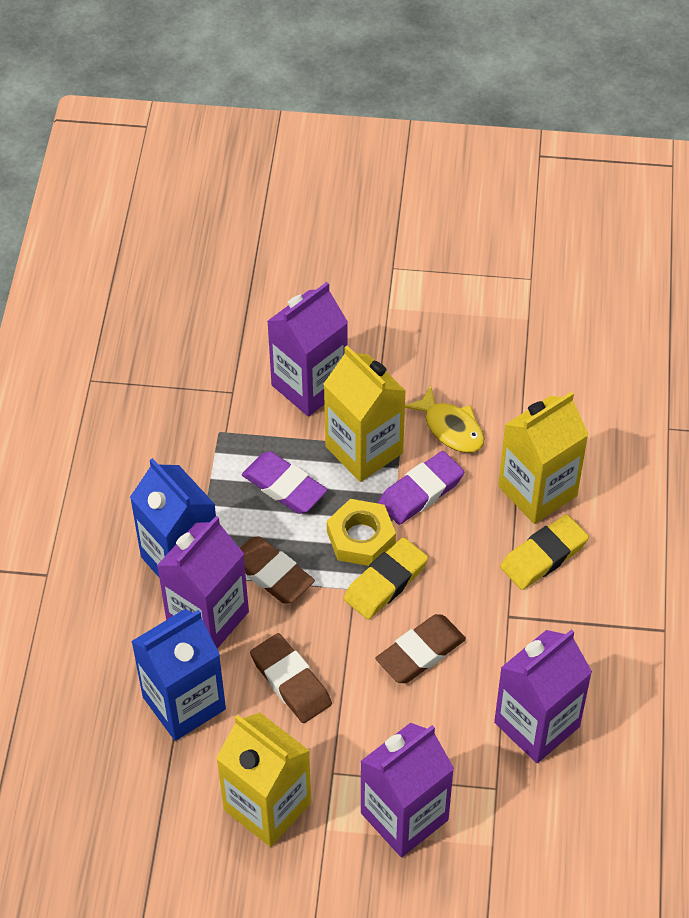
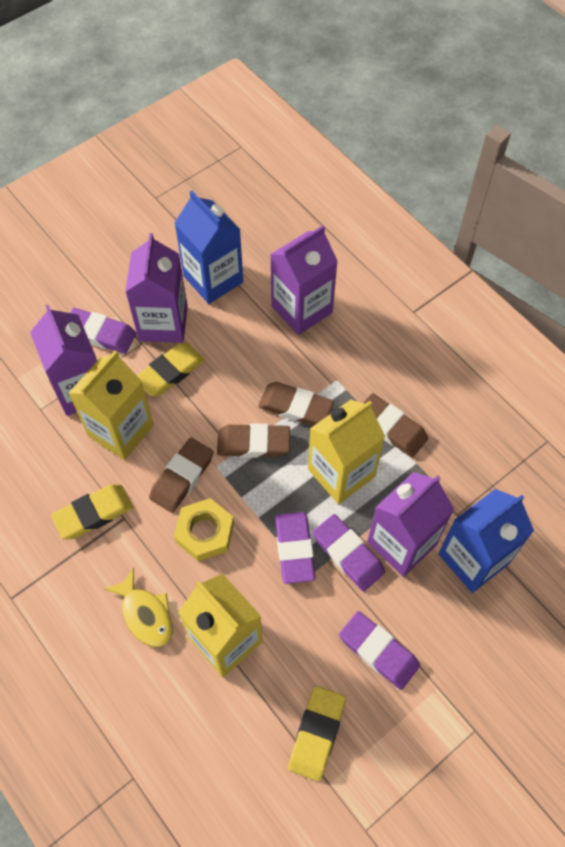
brown eraser: [240,536,315,604] [250,633,332,723] [376,614,466,683] = 3 -> [149,438,214,513] [217,423,290,458] [258,382,334,426] [363,393,428,458] = 4
purple eraser: [242,451,327,514] [378,451,464,525] = 2 -> [70,308,136,354] [275,512,315,584] [313,514,385,591] [339,611,420,690] = 4
yellow eraser: [344,537,428,620] [500,514,589,590] = 2 -> [51,484,133,540] [137,343,205,396] [288,686,346,782] = 3

